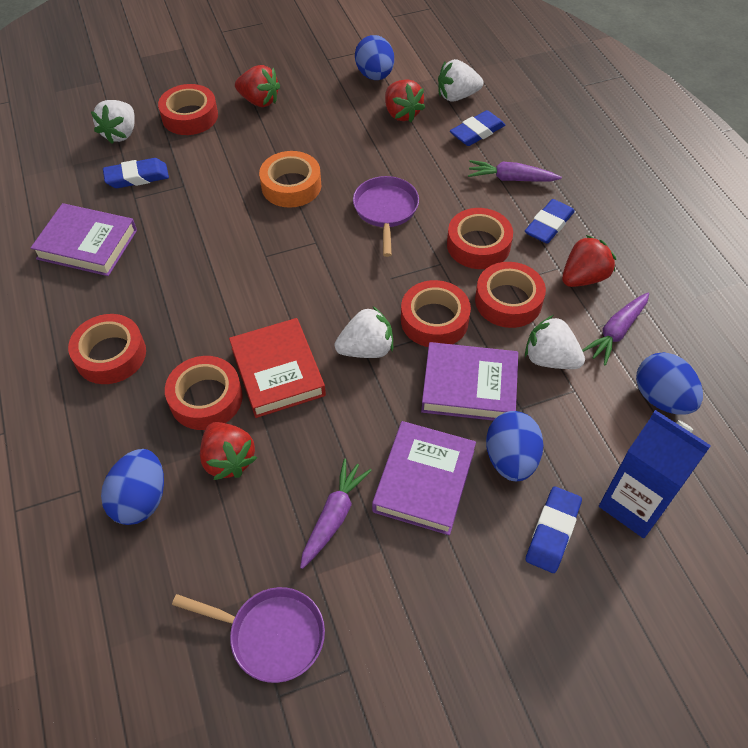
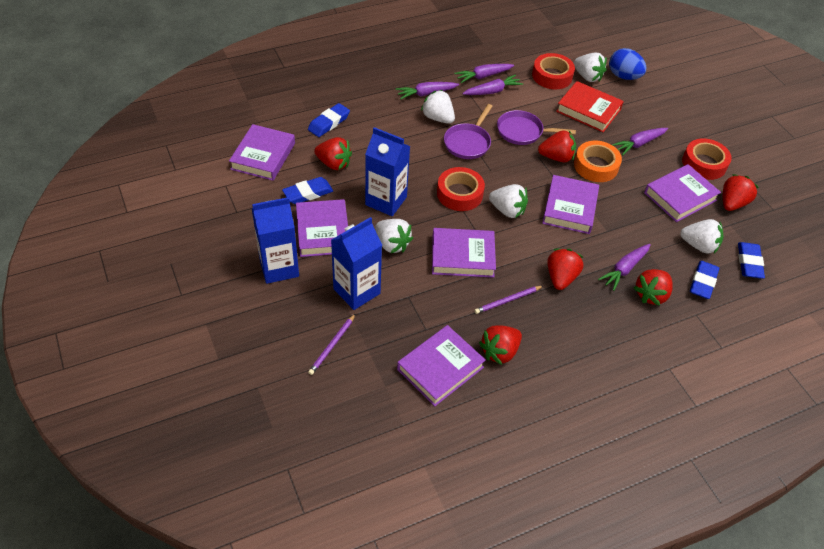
blue carton: [599,410,711,538] = 1 -> [252,197,299,284] [331,217,382,310] [365,127,410,216] = 3
blue egg: [101,449,164,525] [355,35,394,80] [486,411,544,481] [636,352,703,415] = 4 -> [609,48,646,80] = 1
purple book: [31,203,137,276] [372,421,476,535] [421,342,518,421] = 3 -> [229,124,295,181] [296,199,348,257] [397,325,486,406] [432,228,496,278] [542,175,599,234] [644,164,721,222] = 6
purple carrot: [300,459,372,569] [468,160,562,182] [582,293,649,366] = 3 -> [396,82,459,100] [455,64,514,83] [462,74,523,95] [598,244,651,291] [612,128,668,155] = 5
purple pencil: none = 0 -> [308,313,356,375] [474,286,543,314] = 2
red strawberry: [200,422,257,480] [235,65,280,107] [385,79,425,122] [562,235,616,287] = 4 -> [314,137,352,170] [479,325,522,365] [538,130,576,162] [547,249,583,290] [634,269,673,306] [723,174,759,211] = 6
red tape: [68,314,146,384] [158,84,218,135] [165,356,243,430] [401,280,471,347] [447,208,513,269] [475,262,546,328] = 6 -> [437,167,485,211] [532,53,575,89] [682,138,732,180] = 3
white strawberry: [91,100,135,144] [335,306,393,358] [438,59,484,102] [525,315,585,369] = 4 -> [375,219,413,253] [421,90,455,124] [489,184,528,218] [573,53,607,82] [680,219,724,254] = 5

